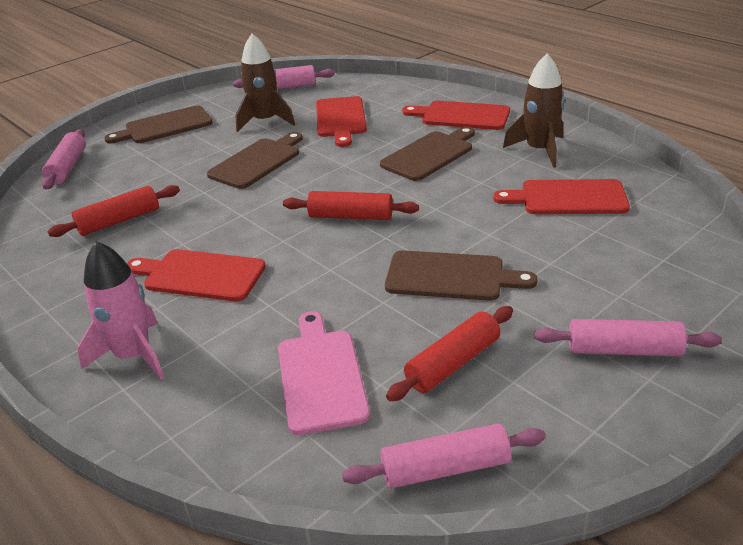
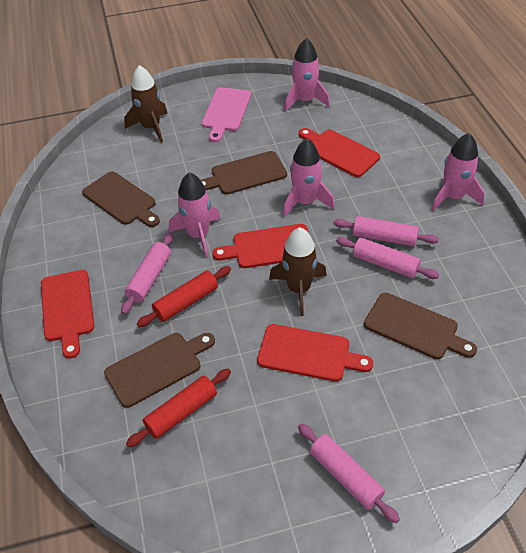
pink rocket: [78,241,165,380] = 1 -> [169,172,221,257] [283,139,335,217] [284,38,330,112] [432,133,485,211] = 4
red rolling pin: [47,185,180,237] [283,191,419,220] [386,306,513,401] = 3 -> [126,369,231,447] [137,266,231,327] = 2

